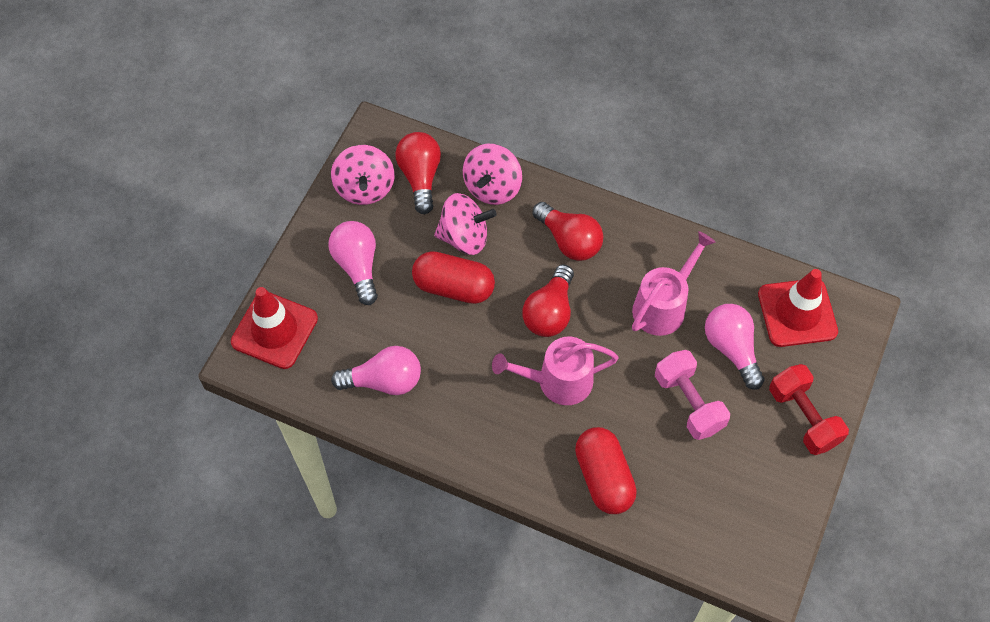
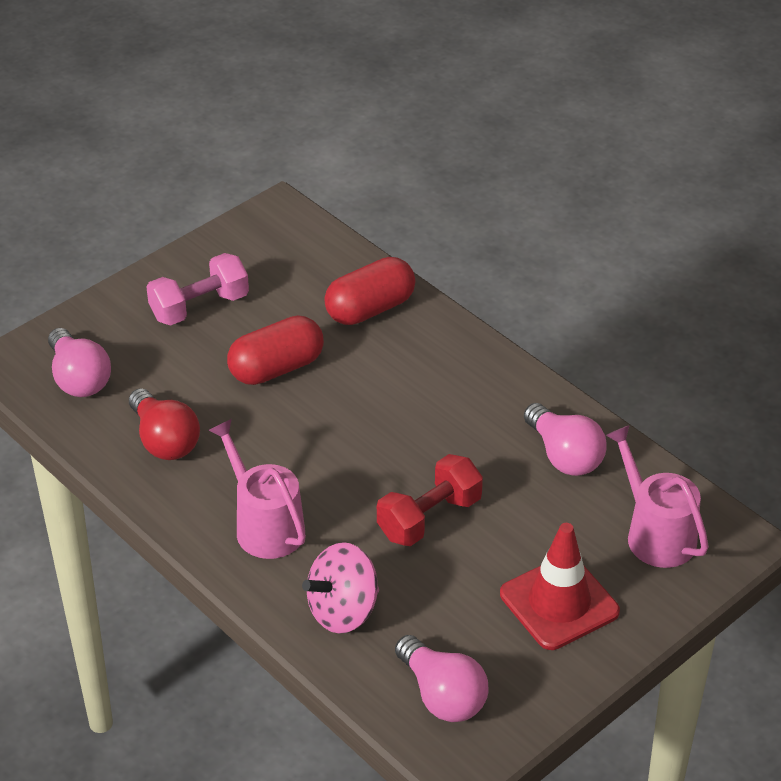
pink spinning top: [331,145,395,205] [434,193,497,255] [463,144,522,205] = 3 -> [302,542,379,634] = 1
red light bulb: [395,132,441,214] [522,264,574,337] [532,202,603,261] = 3 -> [129,388,200,460] = 1
red traffic cone: [231,287,318,369] [758,269,838,347] = 2 -> [500,523,620,650] = 1

